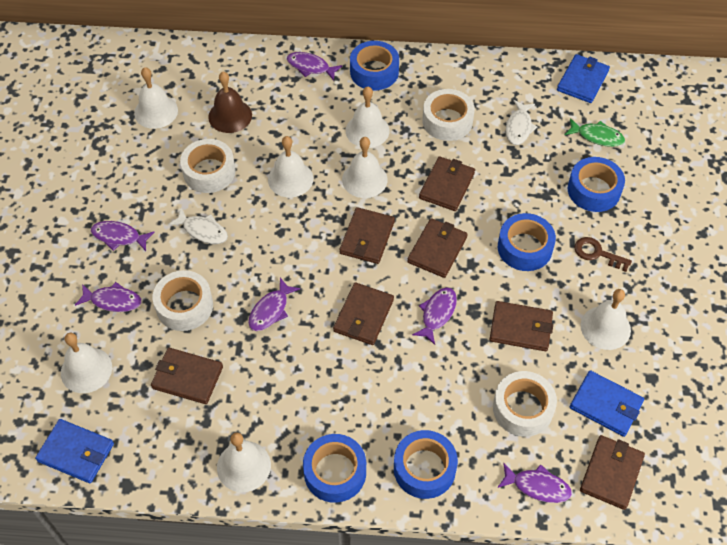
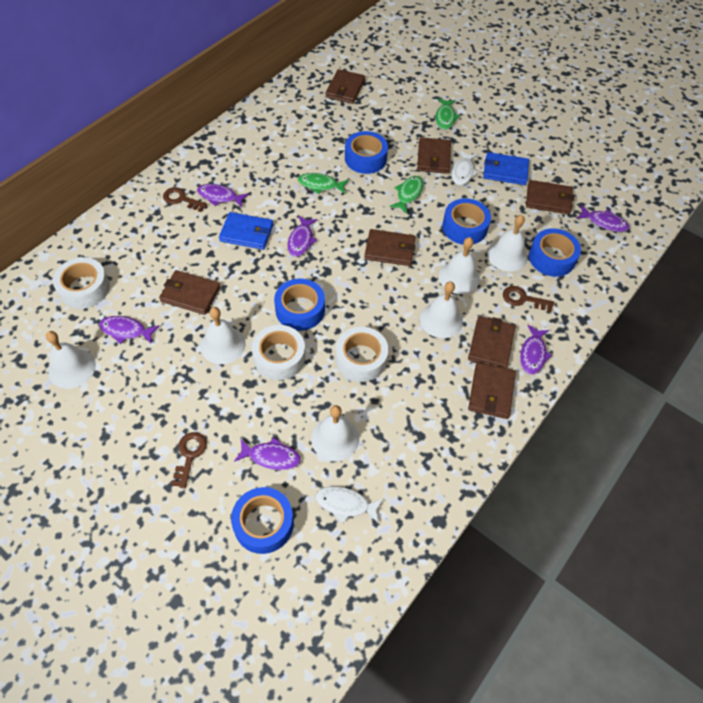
blue wallet: [35,419,114,483] [557,54,610,103] [570,370,644,437] = 3 -> [219,212,274,250] [483,152,529,185] = 2
brown bell: [208,72,252,133] = 1 -> none = 0
brown key: [574,237,632,272] = 1 -> [163,187,207,212] [171,432,207,488] [503,286,554,312] = 3
green fish: [565,118,625,147] = 1 -> [298,173,349,194] [390,176,424,213] [436,98,460,130] = 3
white bell: [61,333,112,393] [134,67,178,129] [217,432,271,492] [268,136,313,197] [342,137,388,198] [346,87,390,148] [581,289,631,350] = 7 -> [46,331,96,389] [201,307,246,364] [311,405,359,461] [420,281,463,338] [439,237,480,294] [487,215,528,272] = 6
white tape: [153,270,213,331] [180,139,236,193] [422,89,475,141] [493,371,557,437] = 4 -> [53,257,110,309] [252,325,306,380] [335,327,388,382] = 3

